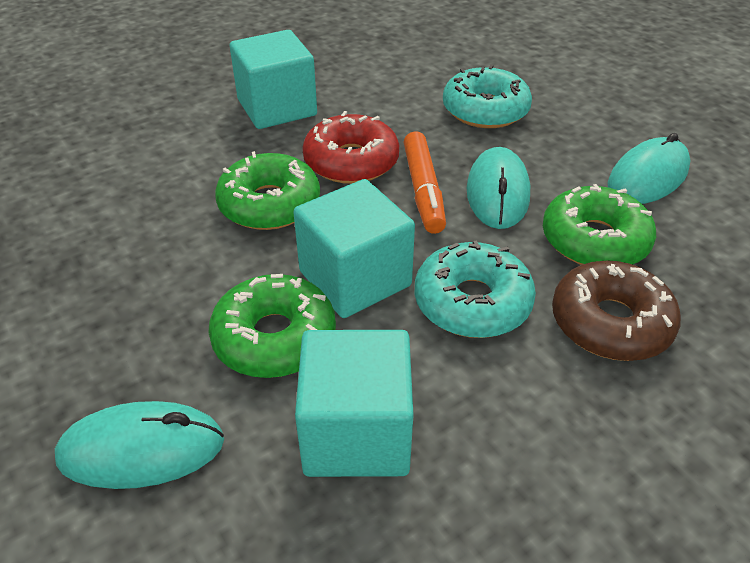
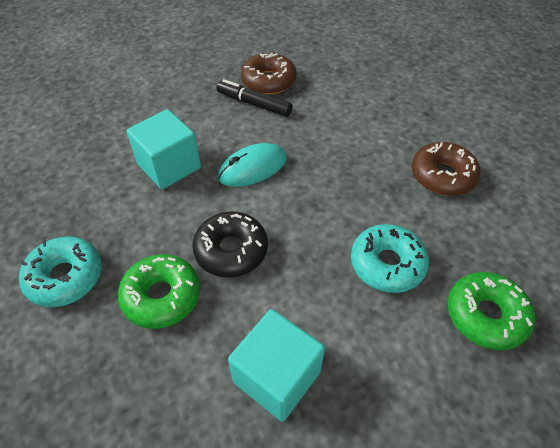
black donut: none = 0 -> [192,211,268,278] = 1
black marker: none = 0 -> [217,79,293,117] = 1
brown donut: [552,261,681,361] = 1 -> [241,53,296,95] [411,142,480,196] = 2
green donut: [209,274,336,378] [215,151,320,230] [543,184,656,265] = 3 -> [118,254,200,329] [448,272,535,350] = 2
orange marker: [403,131,446,234] = 1 -> none = 0
red donut: [302,111,399,184] = 1 -> none = 0
turquoise cube: [230,30,317,129] [293,179,415,318] [295,330,414,477] = 3 -> [126,109,201,190] [228,309,325,421] = 2
turquoise mouse: [55,401,224,489] [466,147,530,229] [608,133,691,204] = 3 -> [218,143,287,187] = 1

